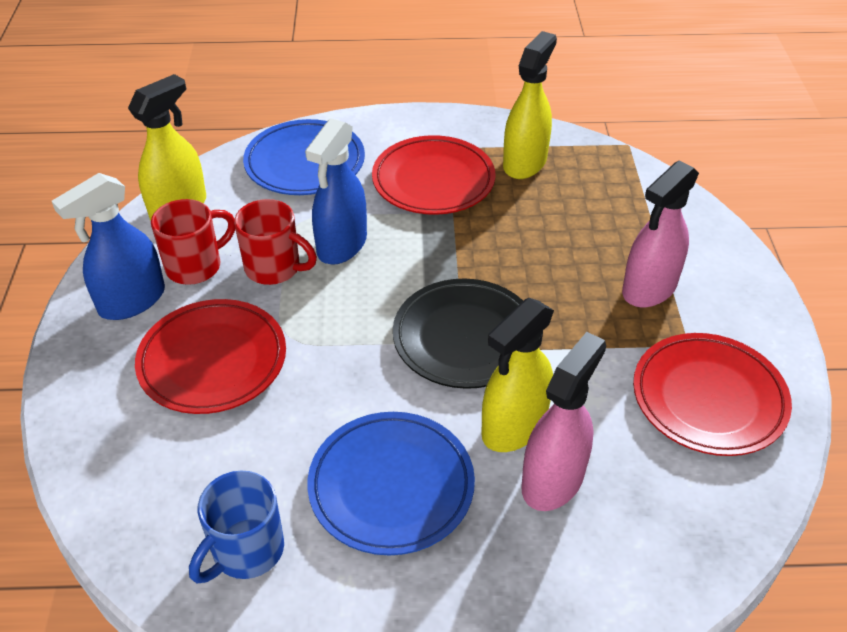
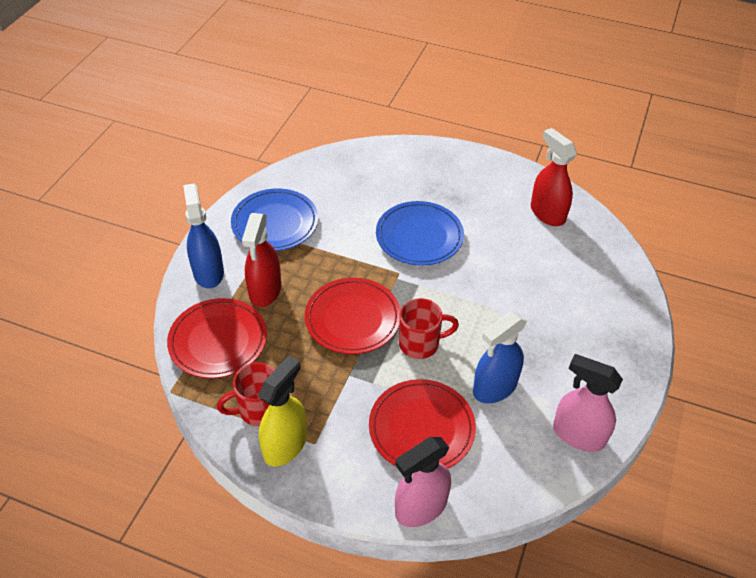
black plate: [393,279,523,389] = 1 -> none = 0
blue mug: [189,471,284,583] = 1 -> none = 0
red spray bottle: none = 0 -> [242,213,281,307] [531,128,577,226] = 2
yellow spray bottle: [128,74,206,220] [481,298,554,452] [503,31,557,179] = 3 -> [258,356,307,467] = 1

